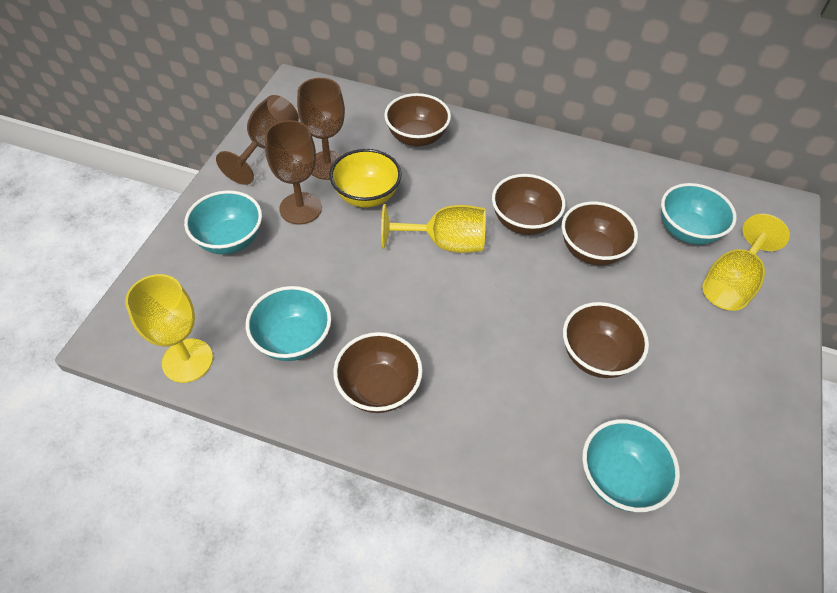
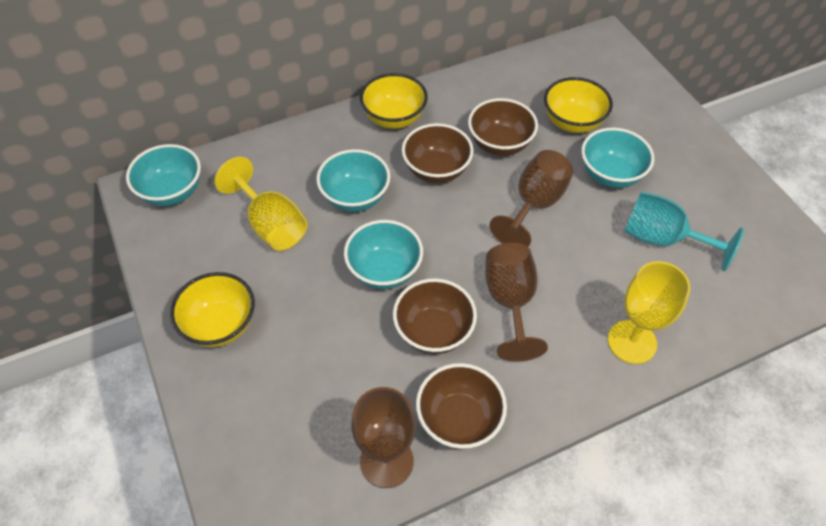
brown bowl: [333,332,423,413] [384,93,451,146] [492,174,566,235] [562,202,638,265] [563,302,649,378] = 5 -> [393,278,477,354] [402,123,474,183] [416,363,507,449] [468,98,538,156] = 4
turquoise goblet: none = 0 -> [624,191,744,271] = 1
yellow bowl: [329,149,402,208] = 1 -> [170,272,255,347] [360,73,428,129] [544,77,613,133] = 3
yellow goblet: [125,274,213,383] [381,204,486,253] [702,214,790,311] = 3 -> [214,157,307,251] [608,261,691,364] = 2

